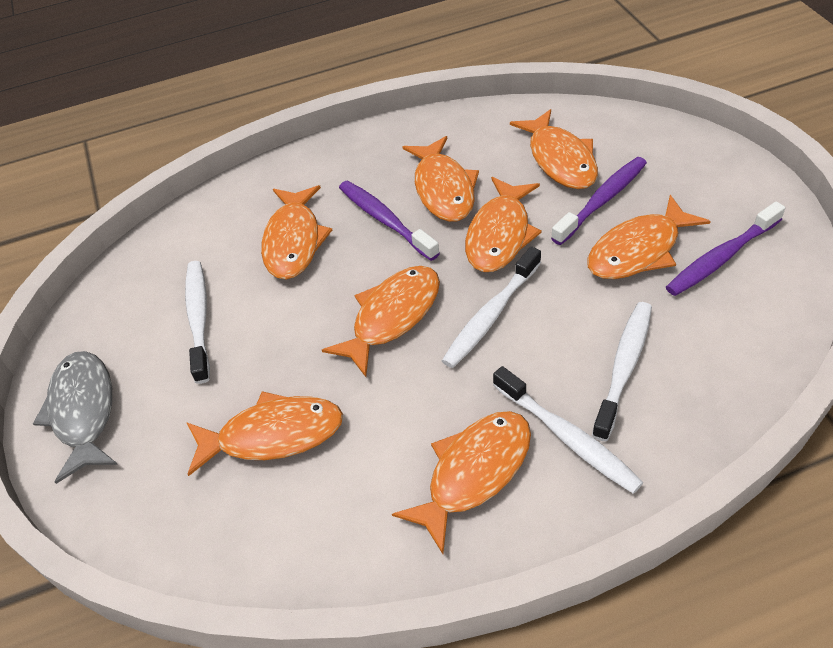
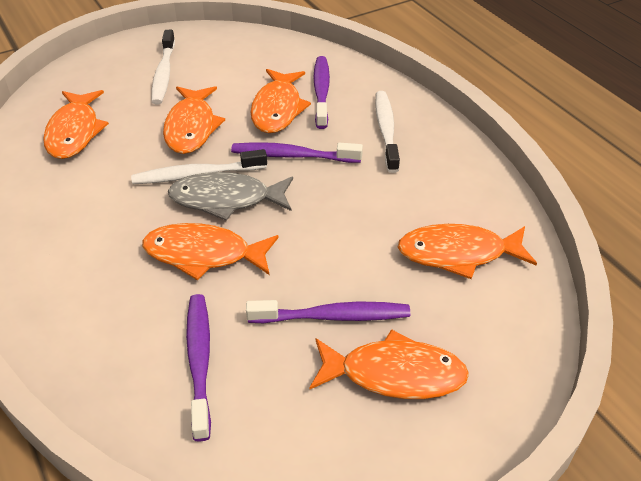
orange fish: [186,391,343,476] [261,185,332,280] [322,266,440,377] [392,411,531,554] [402,136,479,222] [465,177,542,272] [510,109,598,189] [587,195,711,279] = 8 -> [43,90,109,159] [142,223,279,280] [163,86,225,154] [251,69,311,133] [309,329,469,399] [398,224,537,279] = 6
purple toothbrush: [339,181,440,261] [551,157,647,245] [666,201,785,296] = 3 -> [186,294,211,442] [231,142,363,163] [246,300,410,323] [313,56,330,129] = 4
white toothbrush: [185,261,210,384] [442,247,541,368] [493,366,644,494] [592,302,652,441] = 4 -> [131,149,267,184] [151,30,175,104] [375,91,400,173] = 3

